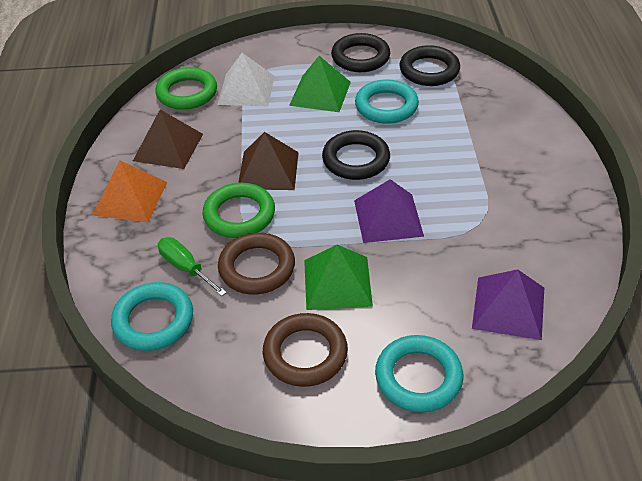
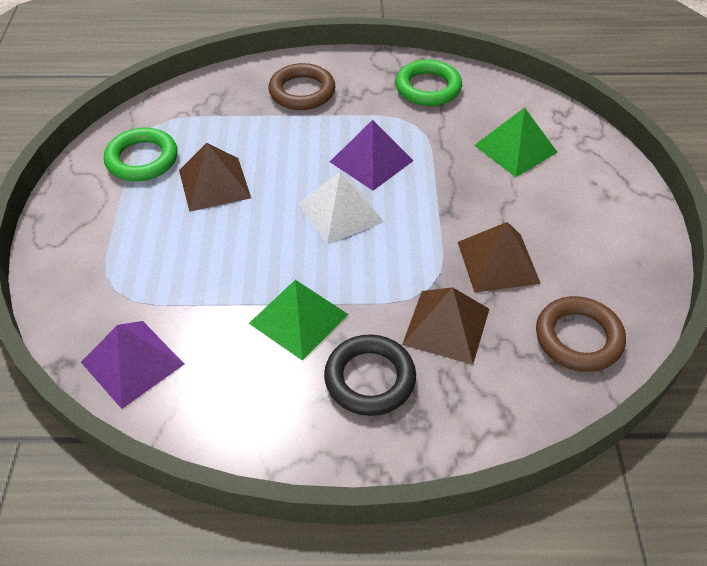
black ring: [322,130,390,180] [331,33,390,72] [399,45,460,86] = 3 -> [324,334,416,416] = 1
brown pyramid: [133,109,203,169] [238,132,299,190] = 2 -> [179,143,251,212] [402,287,489,365] [458,222,541,293] = 3
green screwdriver: [158,237,227,296] = 1 -> none = 0
orange pyramid: [92,160,167,222] = 1 -> none = 0
turquoise ring: [111,282,193,351] [355,79,419,124] [375,335,463,412] = 3 -> none = 0

